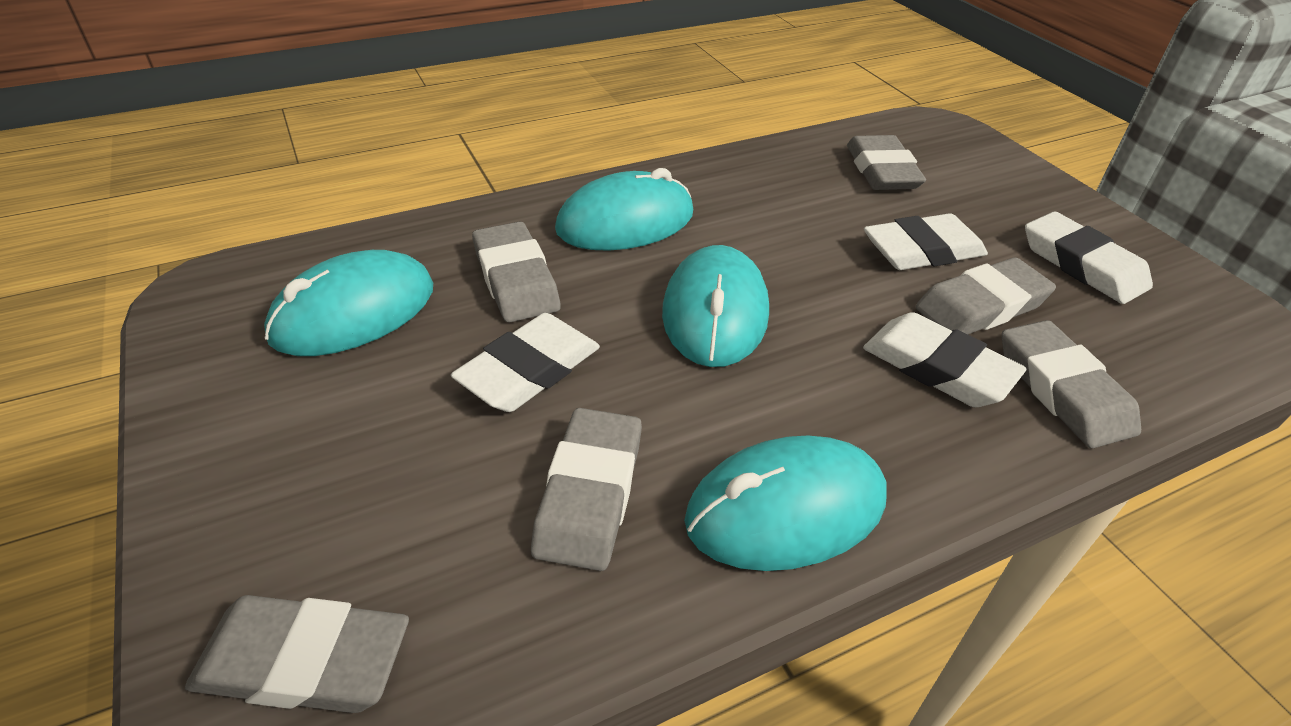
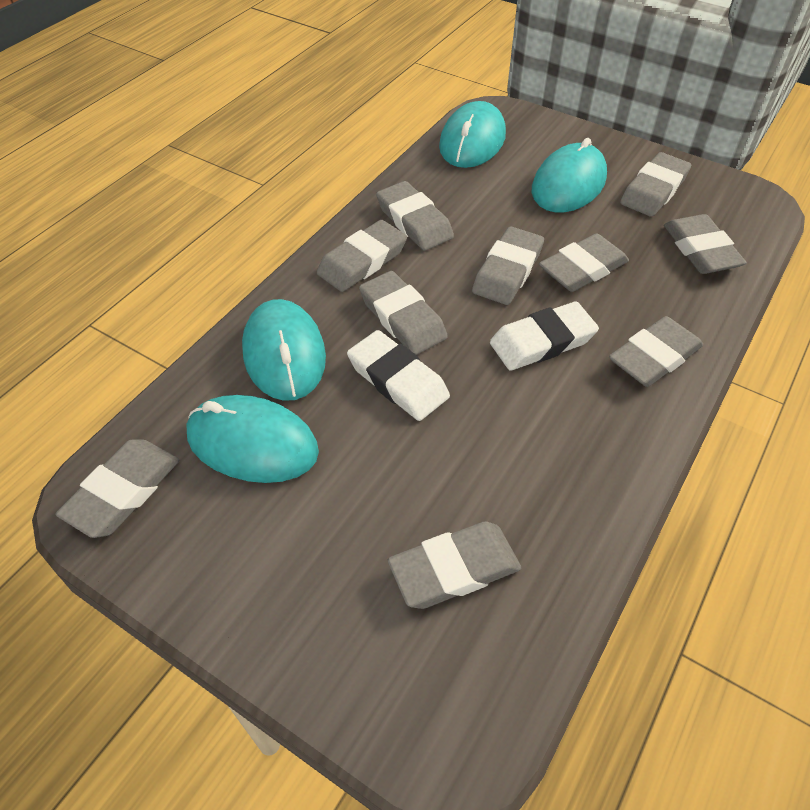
grey eraser: [185,595,409,713] [472,221,561,323] [531,408,642,571] [847,135,926,190] [916,257,1056,334] [1002,320,1141,448] = 6 -> [56,439,179,538] [317,220,407,292] [359,271,448,355] [376,181,454,251] [388,522,521,609] [472,226,544,305] [539,233,629,292] [609,316,703,387] [620,152,691,217] [664,214,747,274] = 10
white eraser: [451,313,600,412] [863,312,1026,407] [864,213,988,270] [1025,211,1153,304] = 4 -> [347,330,450,421] [490,301,599,370] = 2

